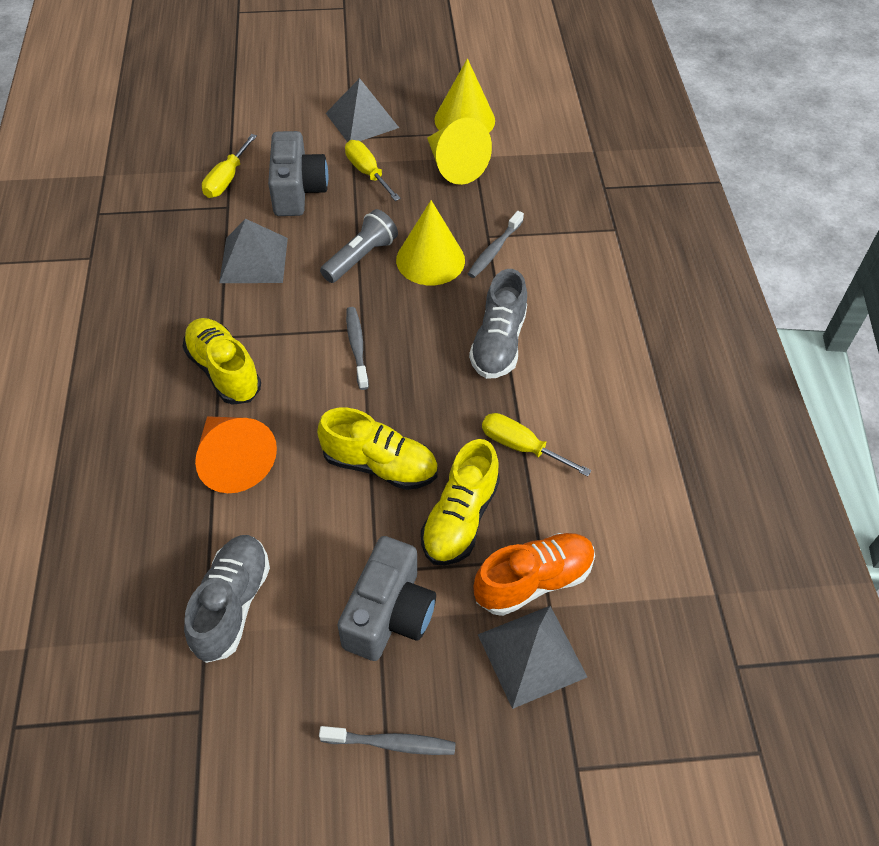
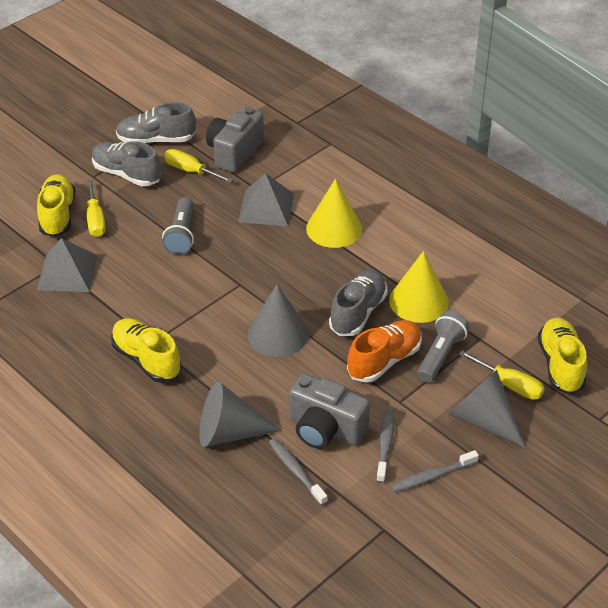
grey cone: none = 0 -> [199,382,281,447] [248,284,309,357] [449,370,525,448] = 3
grey flashlight: [320,209,398,283] = 1 -> [162,197,194,255] [417,311,469,383] = 2
grey pyramid: [219,219,288,283] [326,78,399,142] [478,606,587,709] = 3 -> [37,238,98,292] [238,173,294,226] = 2
grey shoe: [184,535,270,663] [469,269,527,379] = 2 -> [92,141,161,186] [116,102,196,144] [329,270,388,336] = 3
orange cone: [195,416,277,493] = 1 -> none = 0
yellow cone: [396,200,465,285] [427,117,492,185] [434,59,495,132] = 3 -> [306,179,362,248] [389,251,449,323] = 2

